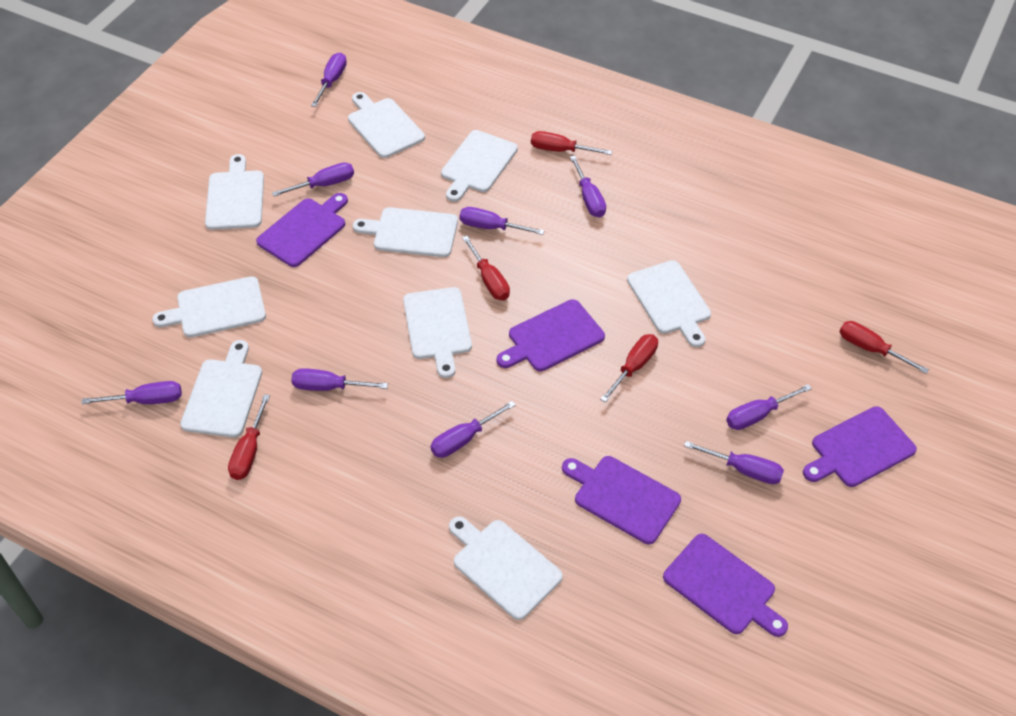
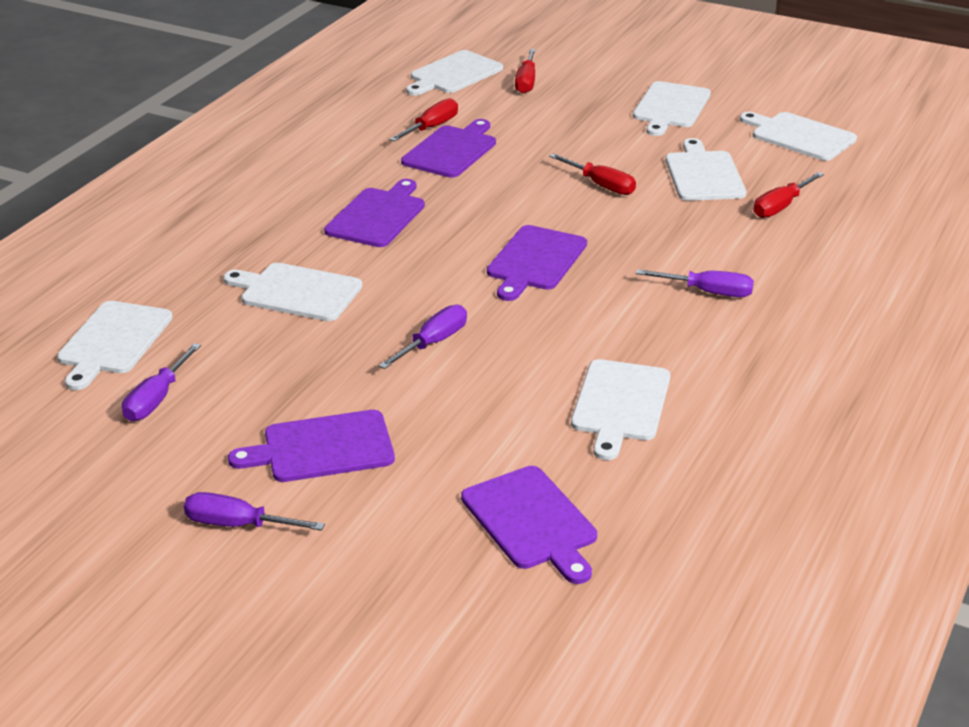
purple screwdriver: [81,381,182,404] [272,162,354,196] [291,368,388,391] [311,53,347,107] [430,401,516,458] [459,207,545,235] [570,155,606,218] [684,441,784,484] [726,384,812,430] = 9 -> [122,343,201,421] [184,492,325,531] [378,305,467,369] [636,269,754,297] = 4
red screwdriver: [228,394,270,480] [462,236,510,300] [531,131,612,155] [600,334,658,402] [839,321,929,374] = 5 -> [389,98,458,141] [515,49,536,94] [549,153,636,195] [754,172,824,218] = 4
white cutting board: [152,276,266,337] [180,340,262,437] [205,154,264,230] [348,92,425,158] [353,207,458,257] [403,287,472,378] [441,130,518,202] [449,517,563,620] [627,260,711,347] = 9 -> [57,301,173,390] [223,263,363,321] [406,50,503,96] [571,359,670,460] [633,81,711,136] [665,138,746,201] [740,112,857,161] = 7

